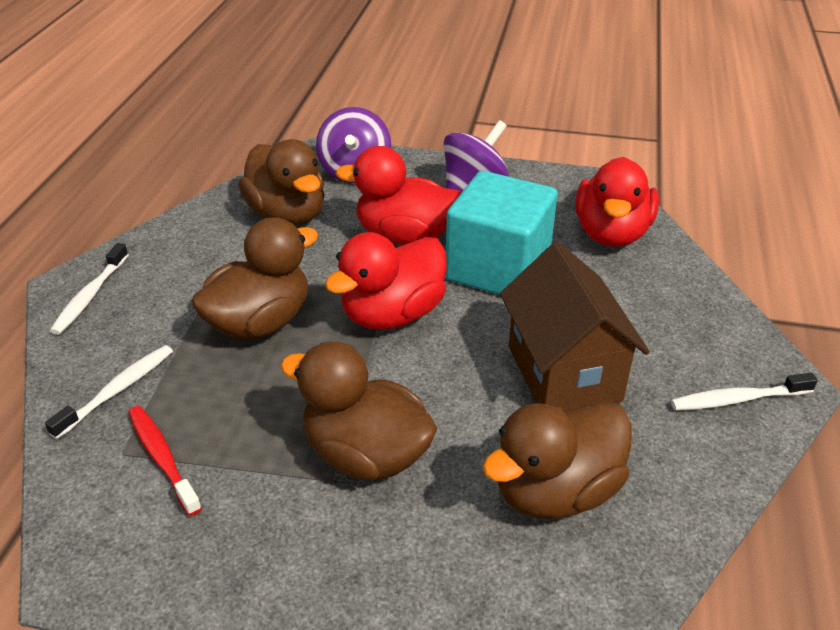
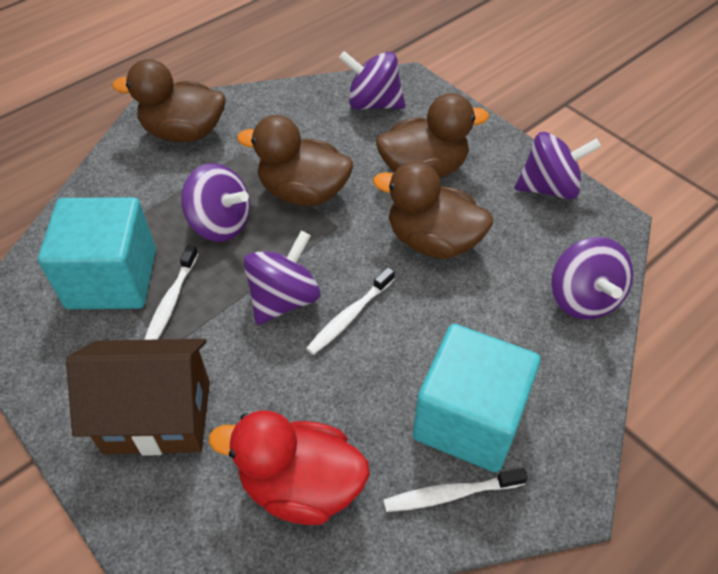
purple spinning top: [316,107,391,183] [444,120,509,193] = 2 -> [181,163,250,242] [243,230,321,325] [339,51,405,110] [515,132,601,199] [551,237,633,319] = 5
red duck: [325,232,447,330] [335,146,461,245] [575,157,659,247] = 3 -> [209,410,370,525] = 1
red toothbrush: [128,406,202,516] = 1 -> none = 0
turquoise cube: [445,171,558,295] = 1 -> [38,197,156,309] [413,324,540,472] = 2

